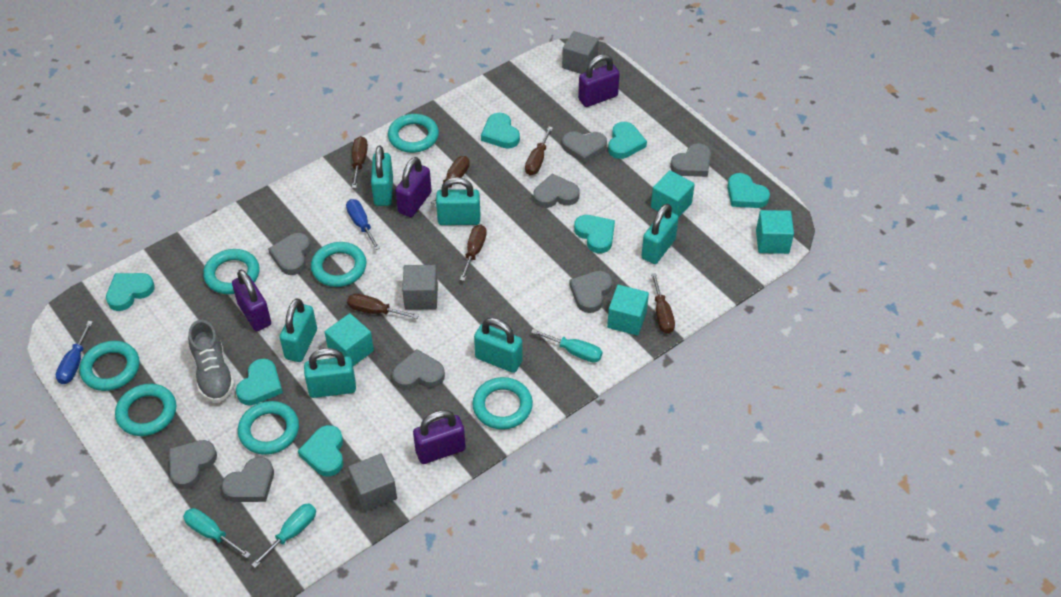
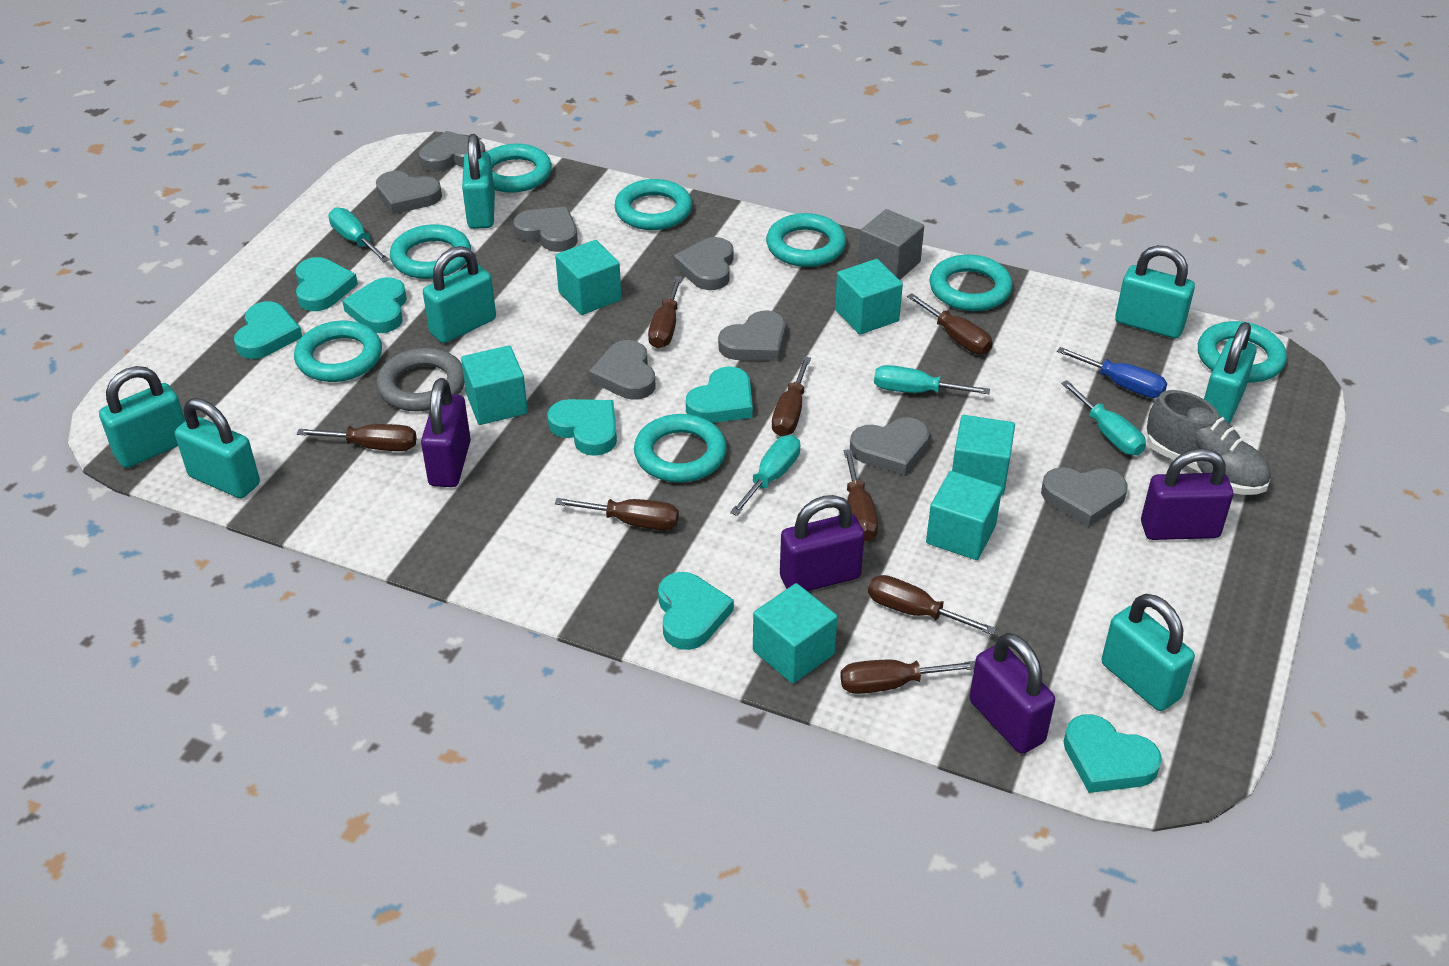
blue screwdriver: [56,321,93,384] [346,199,380,250] = 2 -> [1057,347,1167,398] = 1
brown screwdriver: [347,293,419,319] [352,136,368,188] [431,156,470,204] [460,225,487,281] [525,127,553,175] [651,273,675,334] = 6 -> [297,424,417,451] [555,498,679,530] [648,276,682,349] [772,357,811,436] [840,660,975,694] [844,449,878,542] [868,575,996,635] [907,293,992,354] = 8
grey cube: [348,454,397,512] [402,265,438,310] [562,31,599,74] = 3 -> [858,209,924,280] = 1
grey ring: none = 0 -> [376,348,465,412] = 1
turquoise cube: [325,313,374,366] [607,285,649,336] [651,170,695,217] [756,210,794,254] = 4 -> [461,346,528,425] [555,240,621,315] [753,583,837,684] [835,259,903,335] [926,471,1002,560] [952,415,1015,496] = 6
turquoise padlock: [280,298,317,362] [304,348,356,398] [371,146,393,206] [436,177,480,225] [474,318,522,373] [641,204,679,264] = 6 -> [99,366,185,468] [175,398,260,498] [423,246,496,343] [462,134,495,229] [1102,594,1195,711] [1115,245,1195,338] [1204,322,1257,424] = 7
turquoise ring: [79,341,140,391] [115,384,176,436] [203,249,259,294] [238,401,299,455] [311,242,366,287] [388,114,439,153] [472,377,533,430] = 7 -> [294,321,382,382] [390,224,471,279] [487,144,552,193] [614,179,692,230] [634,414,727,482] [766,213,846,267] [930,254,1013,311] [1198,321,1287,383] = 8
turquoise screwdriver: [183,508,251,558] [251,503,316,568] [531,329,602,363] = 3 -> [328,207,390,262] [730,435,800,516] [874,365,990,394] [1061,380,1146,455] = 4

